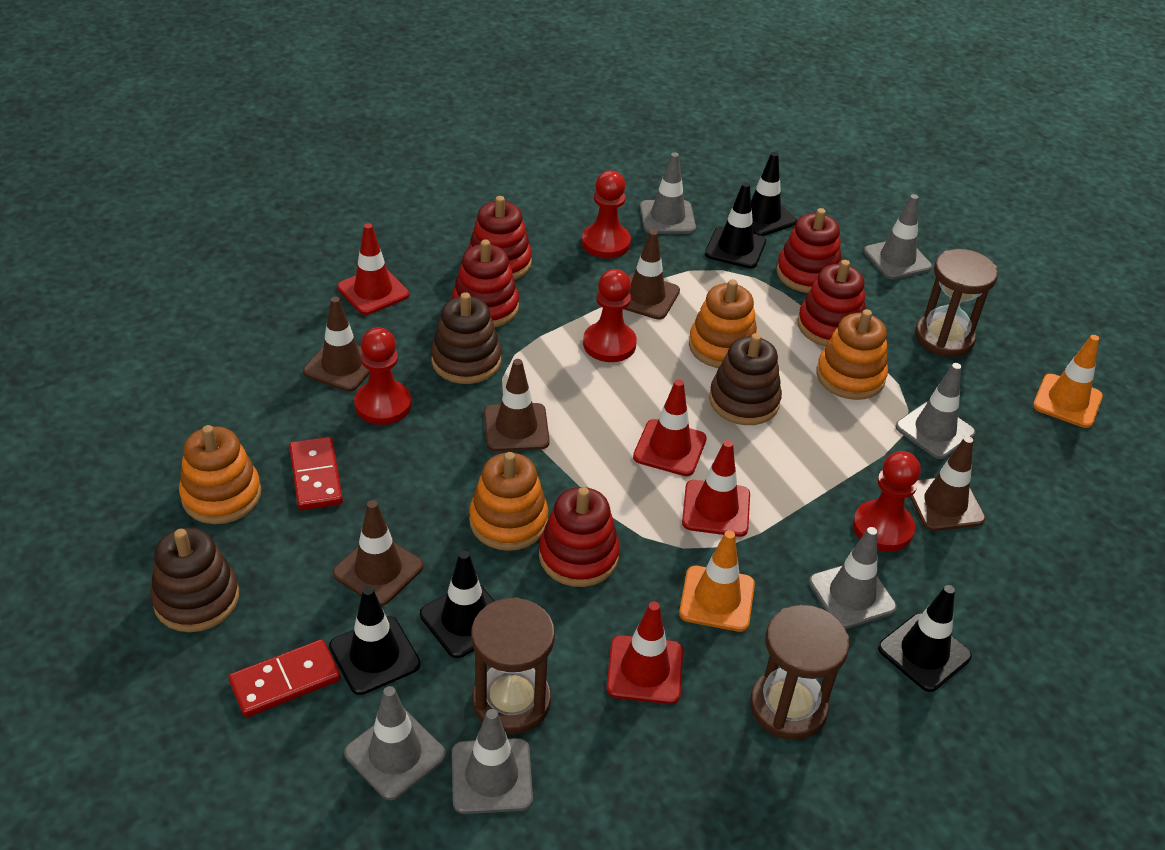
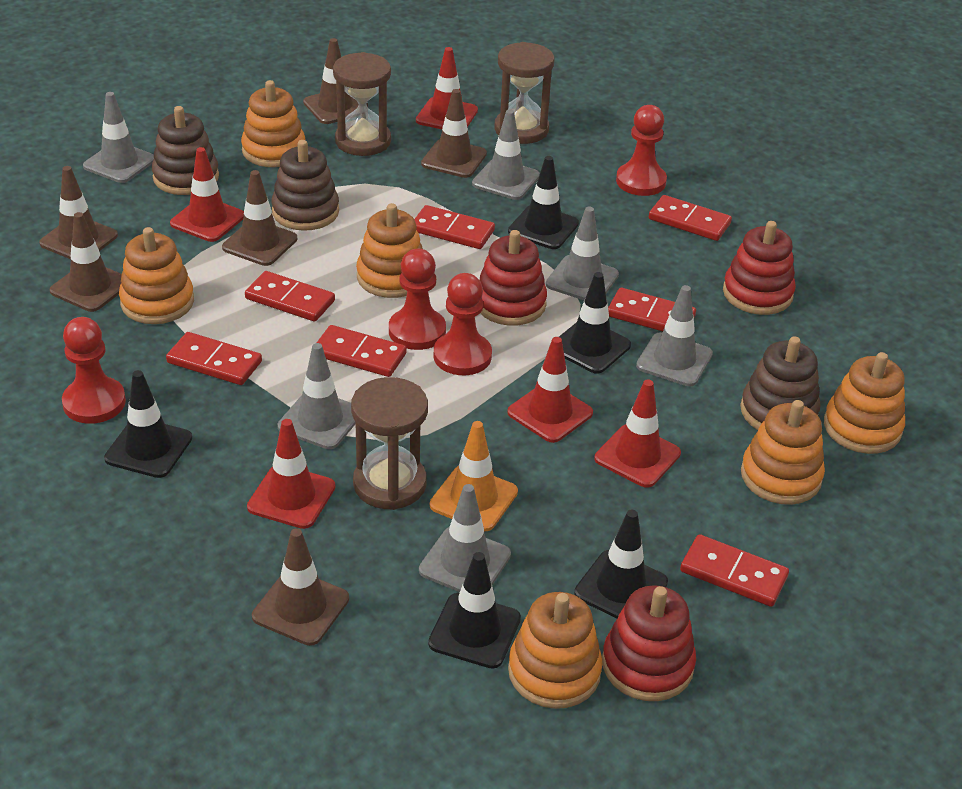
brown traffic cone: [303,297,370,392] [333,500,424,606] [484,359,550,451] [624,230,680,320] [910,436,986,531] = 5 -> [39,166,118,259] [49,212,122,312] [222,170,297,266] [252,528,349,646] [303,38,359,124] [421,89,487,178] = 6
orange stacking toy: [179,425,261,524] [469,452,548,551] [689,279,757,368] [816,309,888,400] = 4 -> [119,227,194,324] [241,80,305,167] [356,203,423,298] [508,592,603,709] [741,400,825,505] [824,352,905,454] = 6
orange traffic cone: [679,530,755,632] [1033,335,1103,428] = 2 -> [430,421,518,531] = 1
red domino: [228,639,341,717] [289,437,343,510] = 2 -> [166,332,262,385] [245,271,335,322] [317,325,407,377] [414,205,495,249] [608,288,696,331] [649,195,732,241] [680,534,789,607] = 7
red stacking toy: [452,239,519,328] [468,196,532,280] [539,487,620,587] [776,208,841,293] [797,260,866,346] = 5 -> [479,230,547,326] [602,585,696,701] [723,221,796,315] = 3
red traffic cone: [337,223,409,315] [606,602,683,704] [633,380,707,476] [682,440,750,537] = 4 -> [170,147,244,242] [247,419,335,529] [416,47,478,129] [507,337,593,443] [594,379,681,488] = 5

